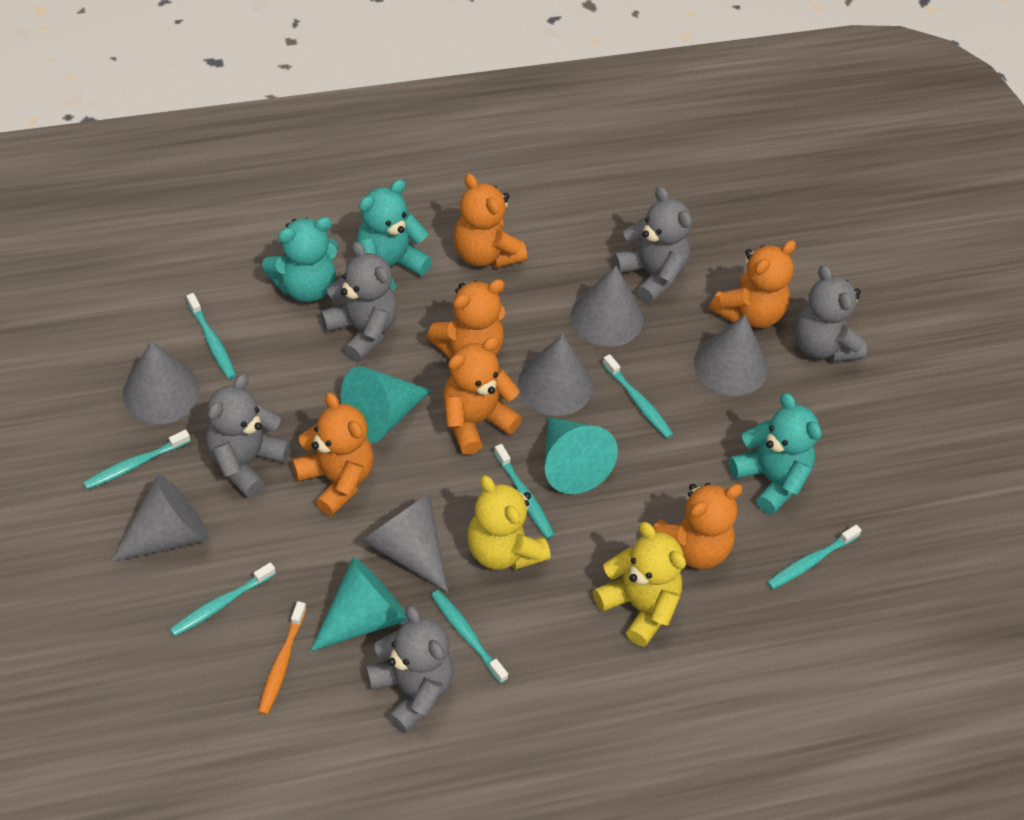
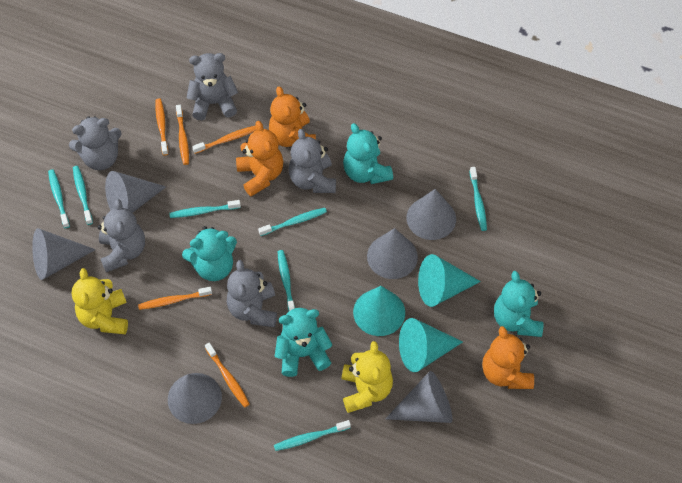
orange teddy bear: [292,392,374,516] [426,279,505,359] [443,337,522,455] [453,174,527,268] [653,483,743,569] [709,240,796,328] = 6 -> [236,121,283,196] [269,86,316,147] [482,326,534,389] = 3
orange toothbrush: [258,601,306,715] = 1 -> [138,287,212,310] [155,99,168,156] [176,105,189,165] [192,125,257,154] [205,343,250,407] = 5
turquoise teddy bear: [262,217,338,302] [356,179,432,291] [729,393,821,514] = 3 -> [182,226,237,281] [275,308,332,377] [343,123,393,184] [494,271,544,337] = 4

